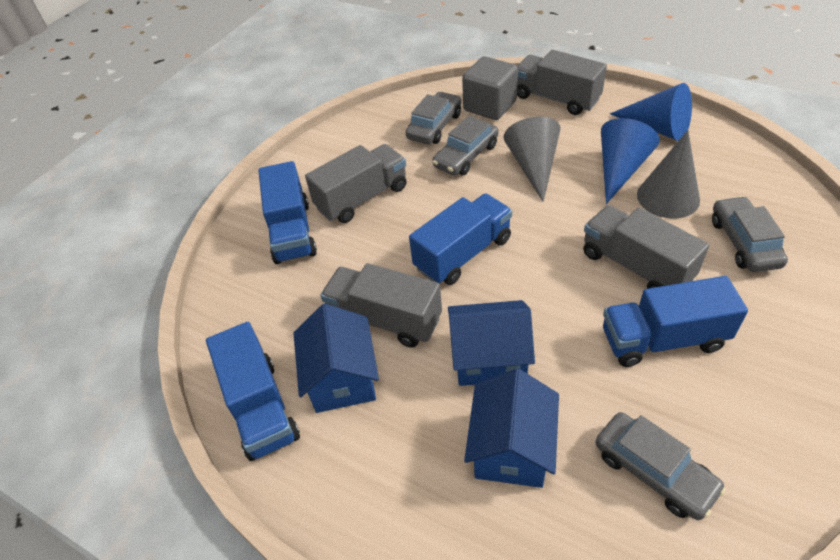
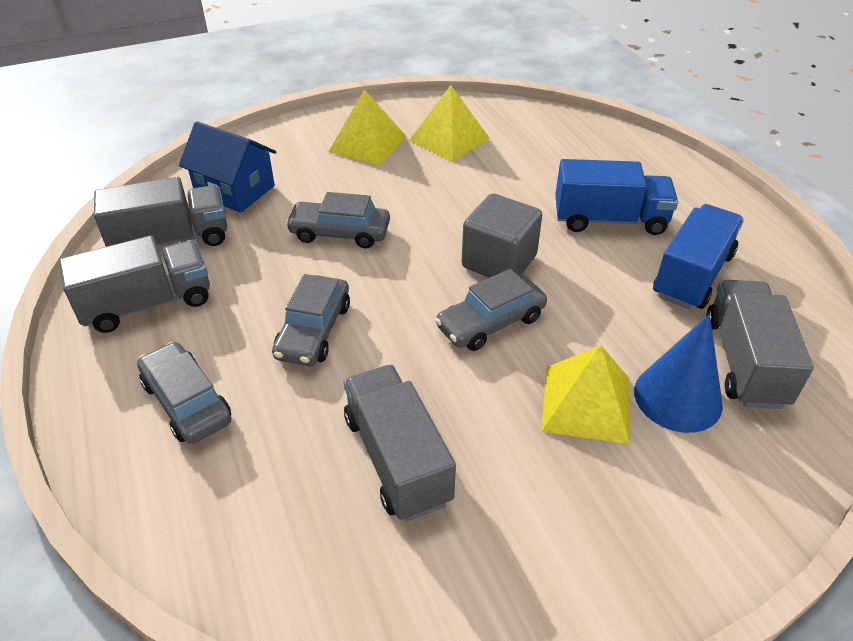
blue cone: [601,118,660,204] [610,83,692,141] = 2 -> [634,314,723,433] = 1
blue house: [293,304,379,413] [448,300,535,386] [464,369,559,488] = 3 -> [179,121,277,213] = 1
blue truck: [206,322,300,461] [258,161,317,264] [409,194,512,285] [603,276,748,367] = 4 -> [555,159,678,235] [653,204,744,309] = 2
grey cone: [504,117,561,202] [637,130,700,219] = 2 -> none = 0
yellow pyramid: none = 0 -> [328,89,406,165] [409,85,490,162] [541,345,630,444] = 3

